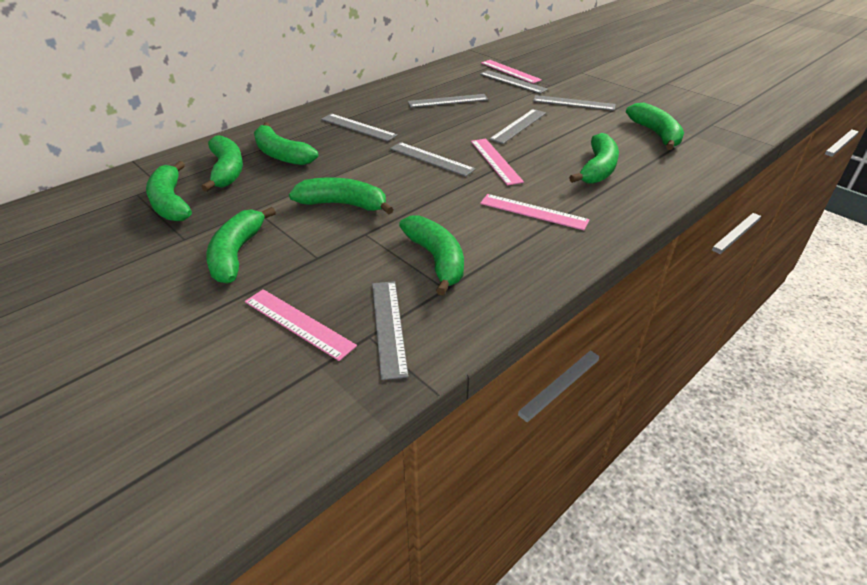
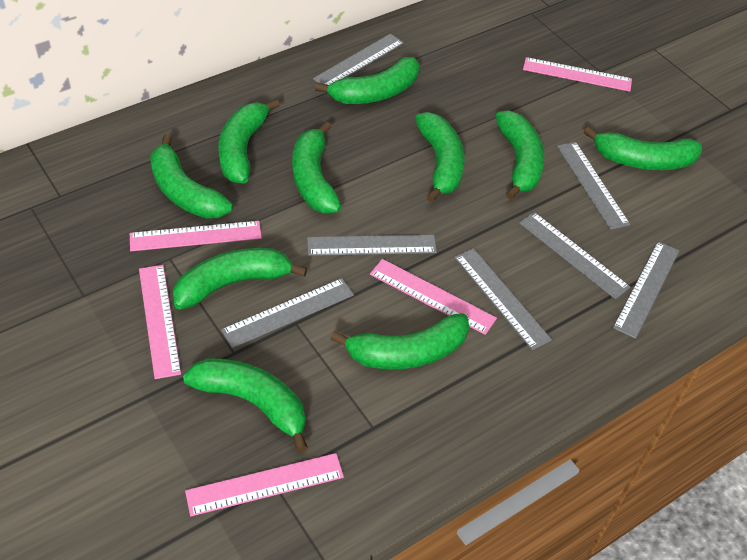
green banana: [146,161,192,221] [201,135,243,192] [206,207,276,284] [254,122,318,165] [289,177,394,215] [399,215,464,295] [569,133,619,184] [626,103,684,150] = 8 -> [150,134,233,219] [173,248,307,310] [183,358,308,453] [218,99,280,184] [292,122,342,213] [315,57,420,104] [330,313,469,370] [415,112,465,202] [495,110,544,200] [584,127,702,170] = 10
pink ruler: [245,289,357,361] [471,139,524,186] [480,194,590,230] [481,60,542,84] = 4 -> [130,221,262,251] [139,265,181,379] [185,453,344,516] [370,259,497,335] [523,57,632,92] = 5

